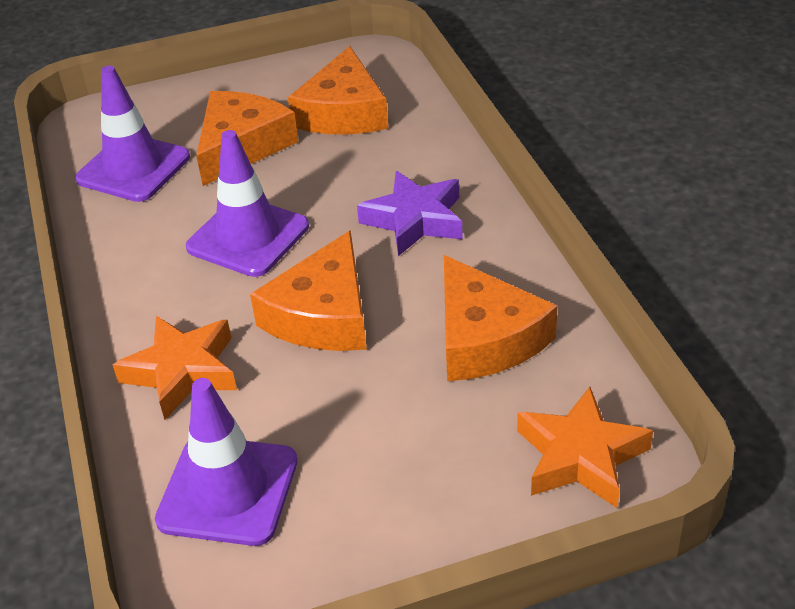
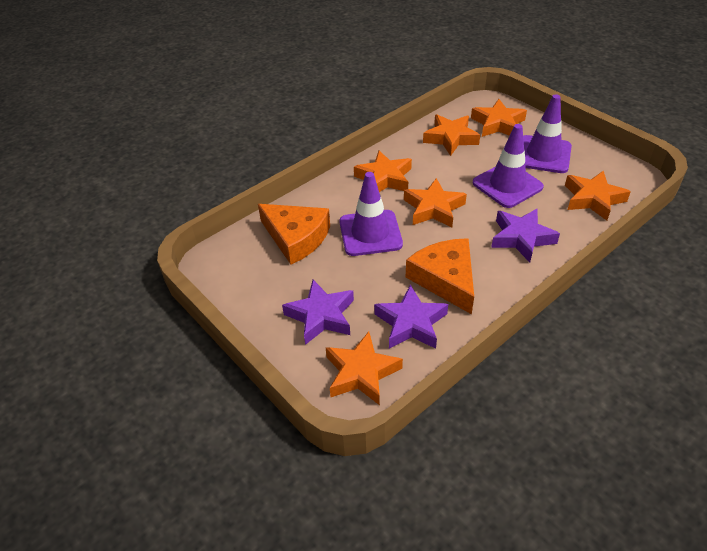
orange cheese: [196,91,299,186] [250,230,367,351] [288,46,389,134] [444,255,557,381] = 4 -> [258,204,330,264] [406,238,474,314] = 2
orange star: [113,316,237,420] [517,387,653,508] = 2 -> [325,331,403,405] [354,151,412,192] [404,178,467,228] [423,115,480,156] [471,99,527,137] [565,170,631,220] = 6
purple star: [357,171,463,256] = 1 -> [282,280,354,345] [374,285,448,349] [491,208,560,262] = 3

